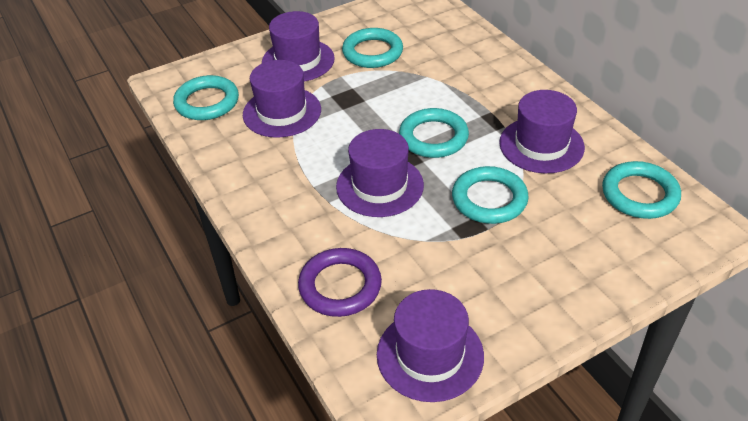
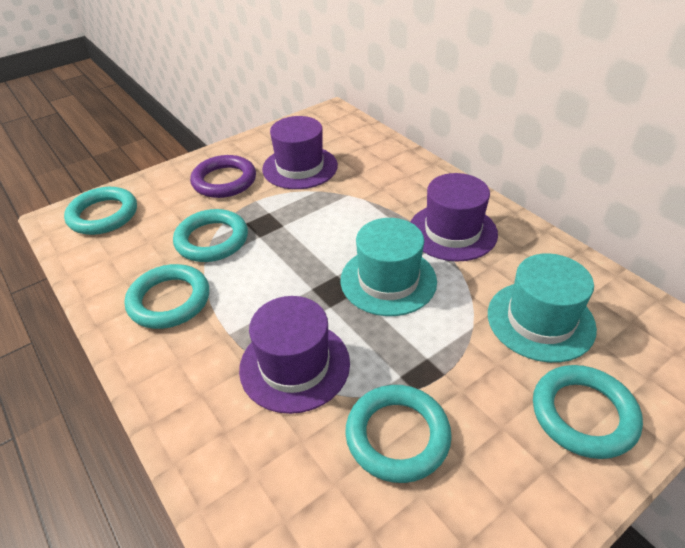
purple hat: [243,60,321,138] [262,11,335,82] [336,129,424,217] [377,289,484,402] [499,90,585,173] = 5 -> [239,296,350,414] [262,116,338,189] [411,173,498,261] = 3
turquoise hat: none = 0 -> [341,218,437,316] [488,253,597,363] = 2

